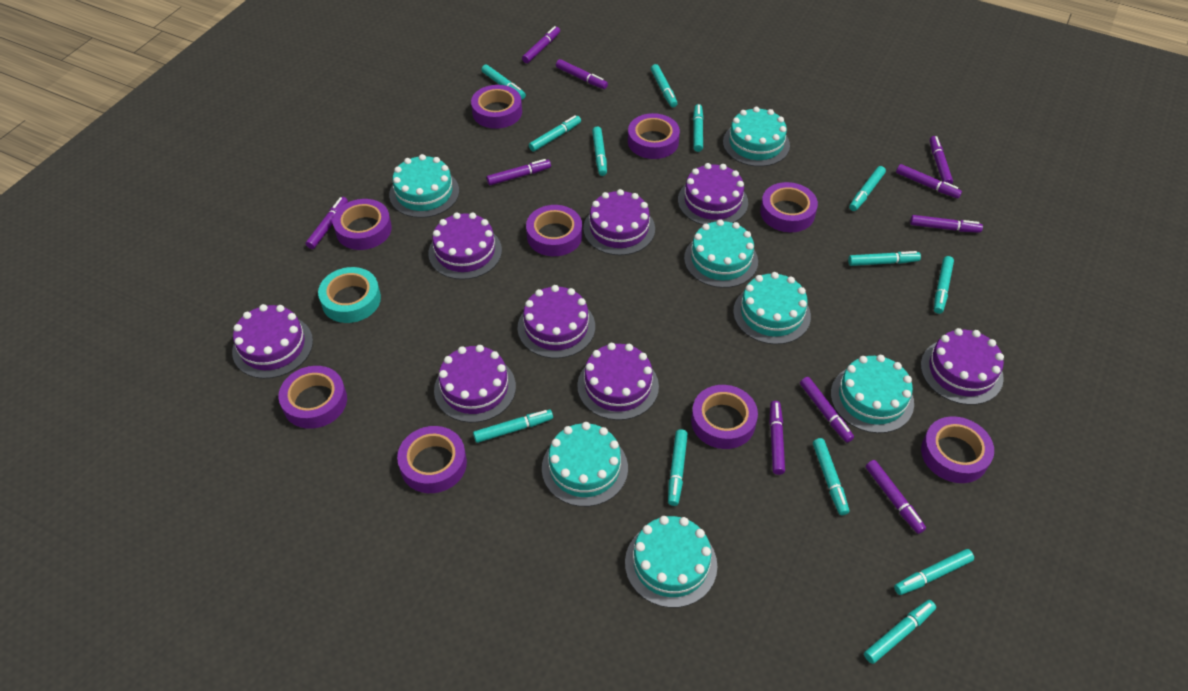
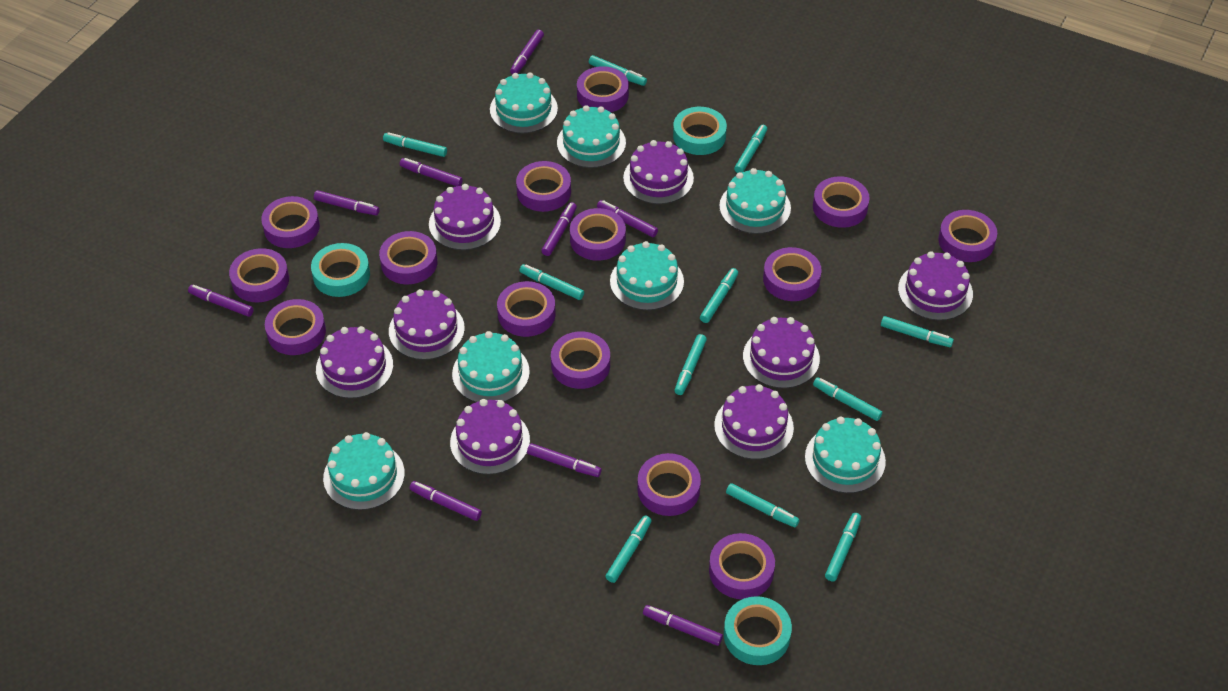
purple marker: [306,197,348,249] [487,159,551,185] [522,26,560,63] [556,59,608,89] [769,401,785,475] [800,377,854,443] [866,460,926,534] [896,164,962,198] [910,215,983,233] [930,136,953,184] = 10 -> [188,285,254,317] [314,190,380,215] [400,158,463,186] [410,481,482,521] [510,30,544,74] [527,443,602,477] [541,202,577,256] [597,200,658,237] [643,605,723,646] = 9
purple tape: [279,366,347,429] [333,199,392,250] [397,426,467,493] [471,85,522,129] [526,205,582,256] [628,113,680,159] [691,385,758,449] [760,182,818,232] [921,416,994,483] = 9 -> [229,248,289,302] [261,196,320,248] [265,299,326,355] [379,231,437,284] [497,281,556,337] [516,161,571,212] [551,331,610,389] [570,208,626,261] [577,66,629,112] [637,453,701,516] [709,533,775,599] [763,247,822,301] [813,176,870,228] [938,210,997,262] = 14
turquoise marker: [473,410,553,443] [481,64,526,99] [529,115,581,152] [592,127,607,176] [651,64,678,107] [668,429,688,506] [693,104,704,152] [813,438,849,515] [848,251,921,266] [849,166,886,211] [864,600,936,664] [894,549,974,595] [934,256,954,314] = 13 -> [383,132,447,157] [519,264,584,300] [589,55,647,86] [605,516,652,583] [674,334,707,395] [700,268,738,323] [726,483,800,528] [734,125,767,173] [813,377,882,421] [825,513,861,581] [881,316,954,347] = 11
turquoise tape: [318,267,381,323] = 1 -> [311,243,370,297] [673,107,727,155] [724,596,792,665] = 3

